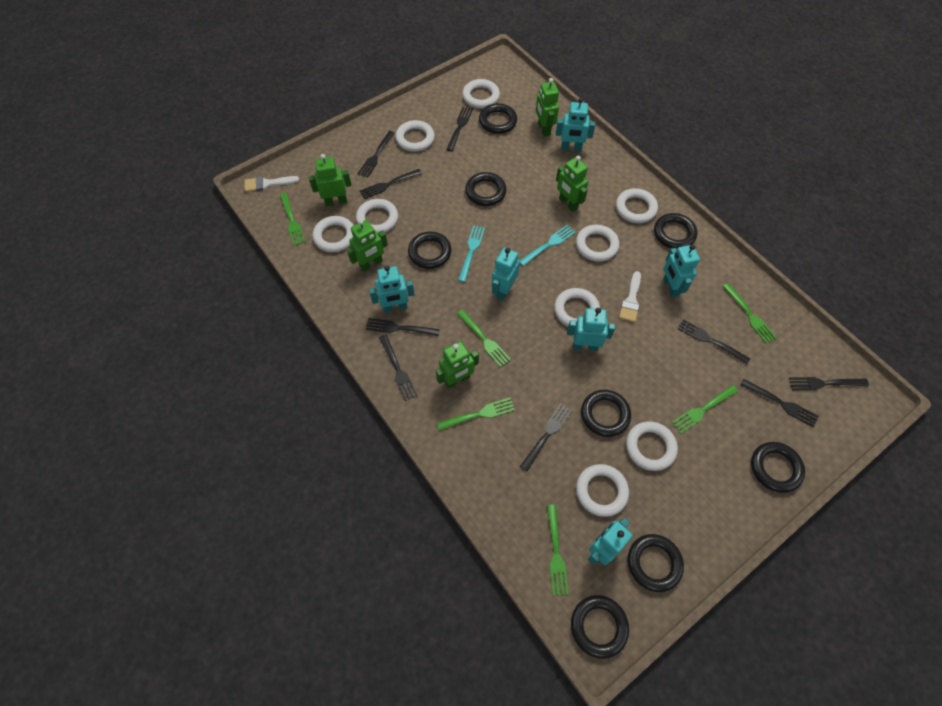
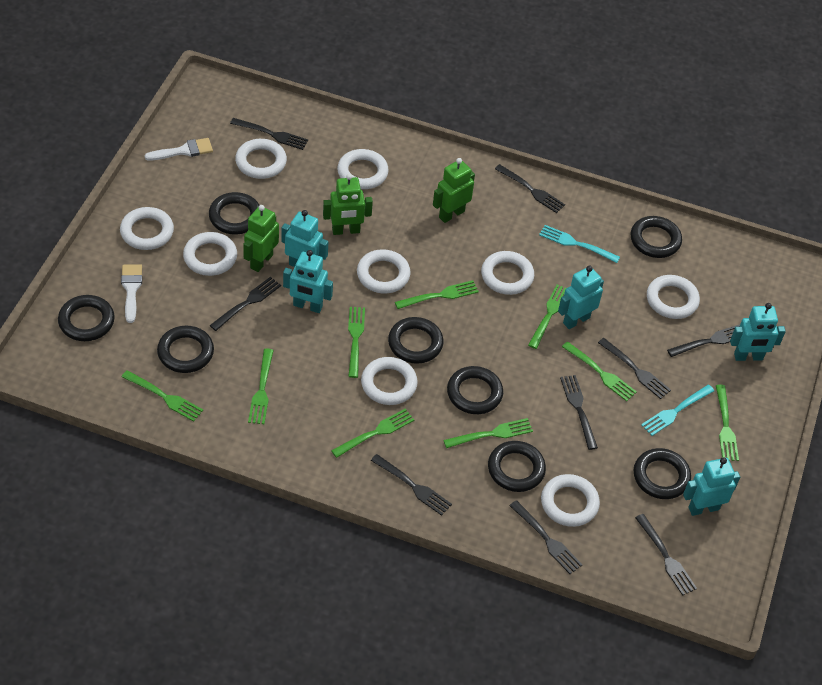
green fork: [280,193,305,246] [437,398,515,431] [457,309,511,367] [547,505,569,595] [672,385,738,433] [723,283,777,343] = 6 -> [122,370,203,422] [248,349,274,424] [331,409,414,458] [348,307,365,378] [395,280,479,309] [443,418,533,448] [528,285,566,349] [562,341,637,401] [716,385,739,461] = 9
green robot: [309,154,352,206] [347,219,388,272] [436,341,479,388] [536,78,559,137] [556,156,588,212] = 5 -> [243,205,279,272] [323,174,373,235] [433,158,475,223] = 3
turquoise robot: [369,266,415,313] [491,247,520,301] [556,98,595,152] [567,308,615,351] [588,518,633,565] [663,244,700,297] = 6 -> [281,210,328,267] [283,250,333,313] [558,265,604,329] [683,457,740,516] [730,303,786,361] = 5

